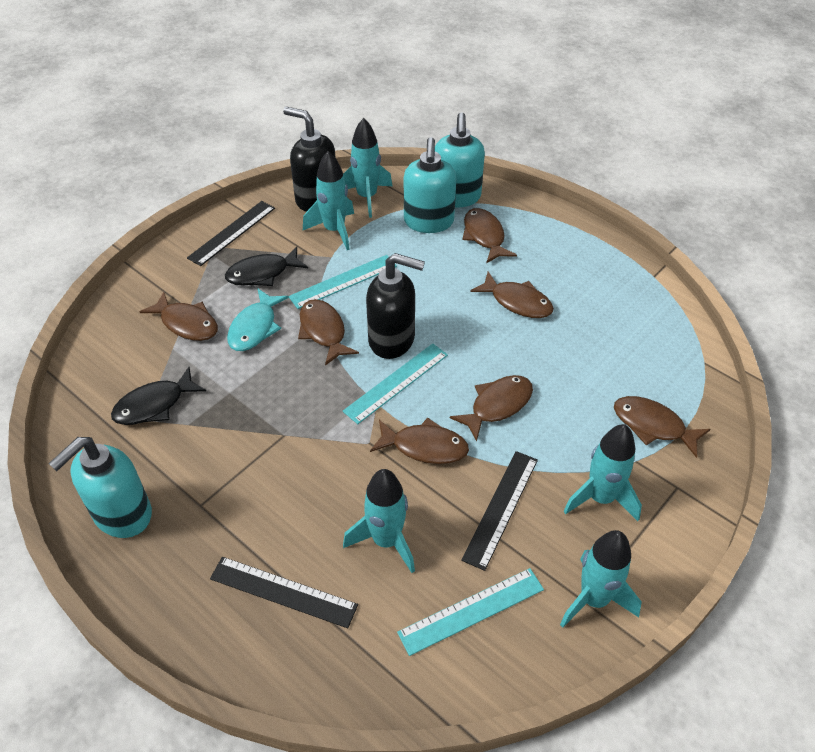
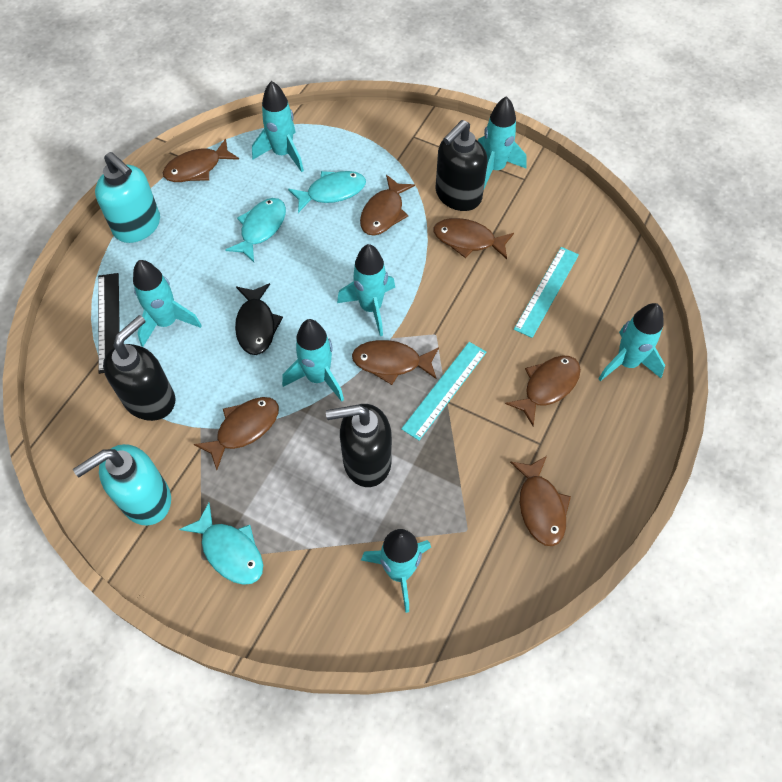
black fish: [111,367,206,425] [225,247,308,286] = 2 -> [235,283,283,355] = 1
black ruler: [187,201,275,266] [210,557,358,628] [461,451,538,571] = 3 -> [98,273,120,374] = 1
black soap dispenser: [283,107,336,212] [366,253,425,359] = 2 -> [103,315,175,421] [326,404,392,487] [436,120,487,211] = 3
turquoise fish: [227,288,289,351] = 1 -> [179,503,263,585] [226,198,286,262] [288,171,366,213] = 3
turquoise rocket: [303,151,354,250] [343,118,392,218] [343,469,415,573] [560,530,642,628] [564,424,642,521] = 5 -> [133,260,202,347] [252,81,304,172] [282,319,344,402] [337,244,395,336] [361,529,431,613] [478,96,527,188] [598,303,665,381] = 7
turquoise ruler: [289,255,397,309] [343,343,448,424] [397,568,544,656] = 3 -> [401,342,486,441] [514,247,579,338] = 2
turquoise soap dispenser: [49,437,152,538] [404,137,456,233] [435,112,485,208] = 3 -> [73,444,171,525] [95,152,160,243] = 2

